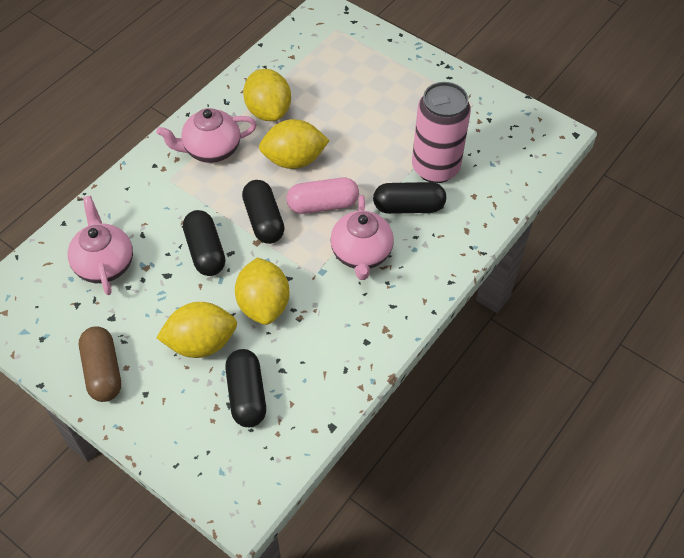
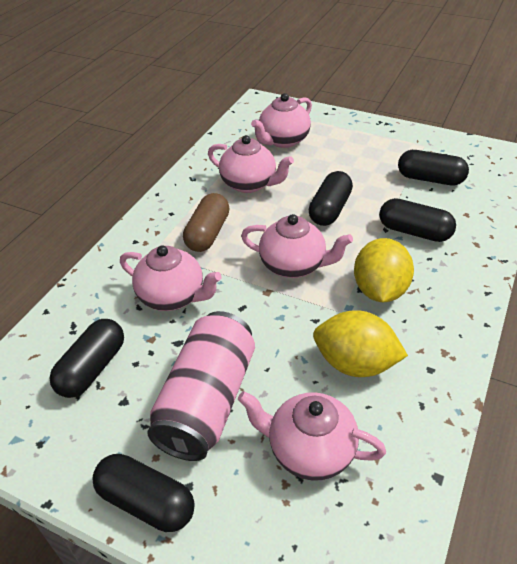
black capsule: [183,210,225,276] [225,349,266,427] [242,180,285,244] [373,182,446,214] = 4 -> [50,319,124,398] [92,454,195,532] [309,171,353,226] [379,198,456,242] [398,150,469,185] = 5
pink capsule: [287,177,359,214] = 1 -> none = 0
pink teapot: [68,196,133,295] [156,108,257,163] [331,195,394,280] = 3 -> [120,245,222,311] [208,135,294,193] [238,391,386,481] [241,214,353,278] [251,93,312,148] = 5
yellow lemon: [156,302,237,358] [235,257,290,325] [243,69,291,121] [259,119,330,169] = 4 -> [313,310,408,377] [354,238,414,302] = 2

